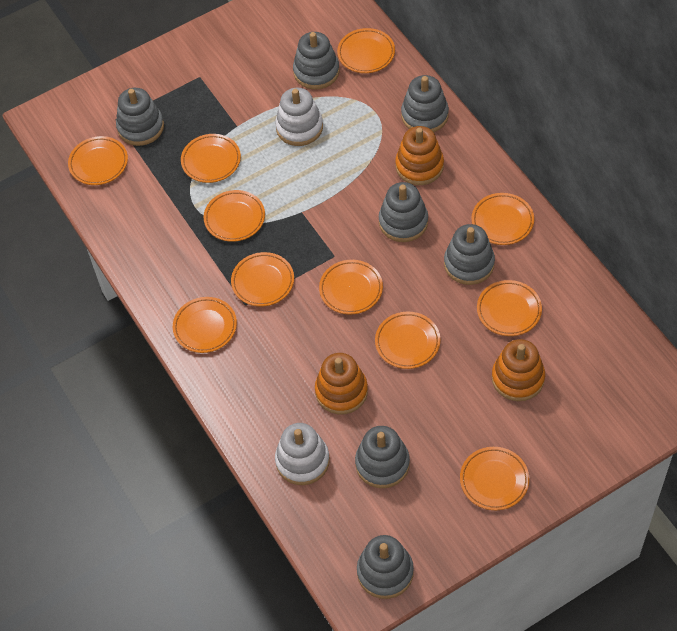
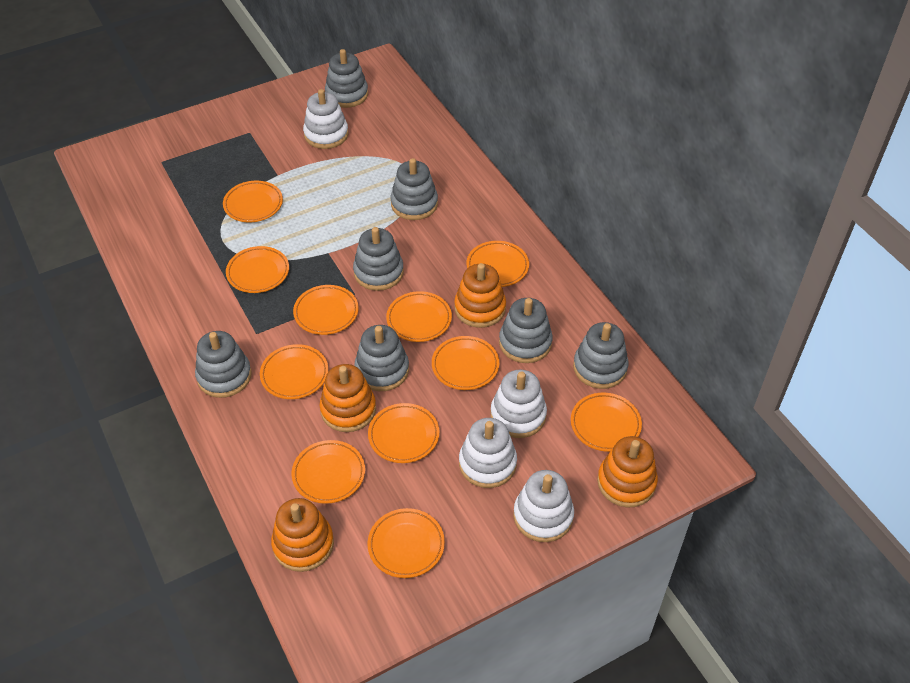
orange stacking toy: [315,353,368,414] [395,126,444,185] [492,339,545,401] = 3 -> [271,498,334,572] [319,364,376,432] [454,263,506,328] [597,436,658,507] = 4
white stacking toy: [275,88,323,146] [275,423,330,485] = 2 -> [303,89,349,149] [459,418,517,488] [491,370,547,438] [513,470,574,542] = 4

